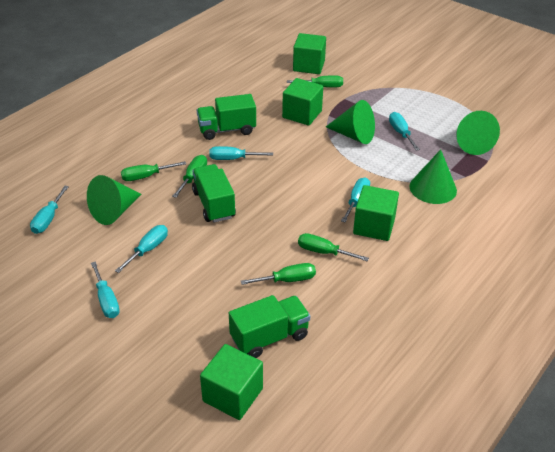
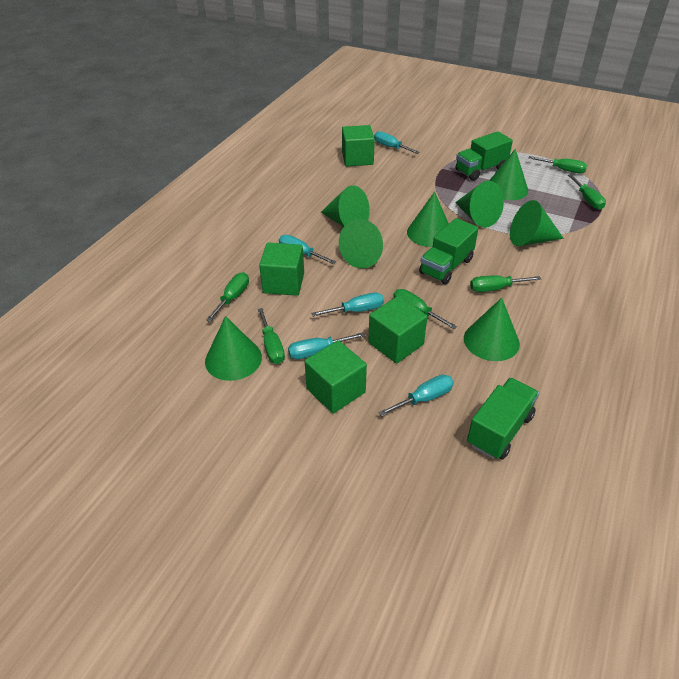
green cone: [87,175,141,225] [326,100,375,144] [409,150,457,204] [457,111,500,155] = 4 -> [205,316,262,381] [321,185,370,227] [339,219,383,269] [407,192,449,247] [455,181,504,228] [464,298,520,361] [489,149,528,200] [510,200,564,246] = 8
green screwdriver: [121,161,186,181] [172,155,207,198] [241,263,316,285] [287,76,343,88] [298,233,369,261] = 5 -> [206,273,249,322] [258,308,285,364] [393,289,457,329] [470,275,541,292] [529,156,587,173] [568,174,606,210] = 6
turquoise screwdriver: [30,186,69,234] [91,261,120,318] [115,225,168,273] [209,146,273,160] [341,178,370,222] [389,112,420,150] = 6 -> [279,235,336,264] [288,332,365,359] [311,293,384,317] [374,131,420,154] [378,375,454,417] = 5

